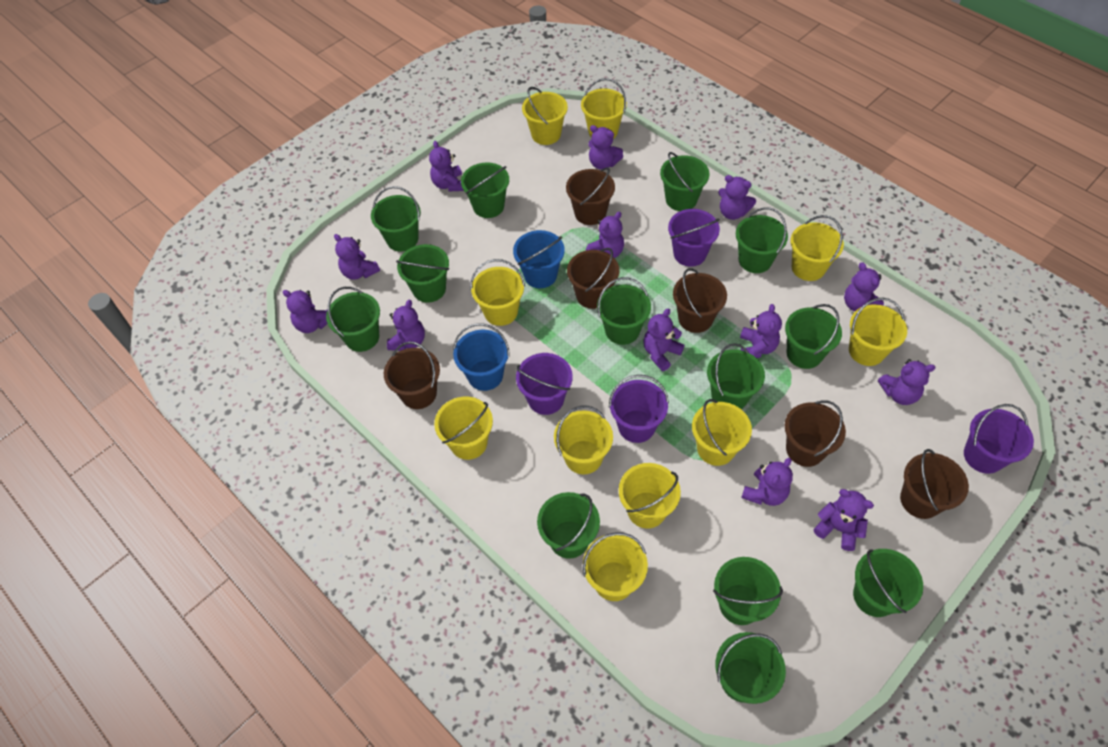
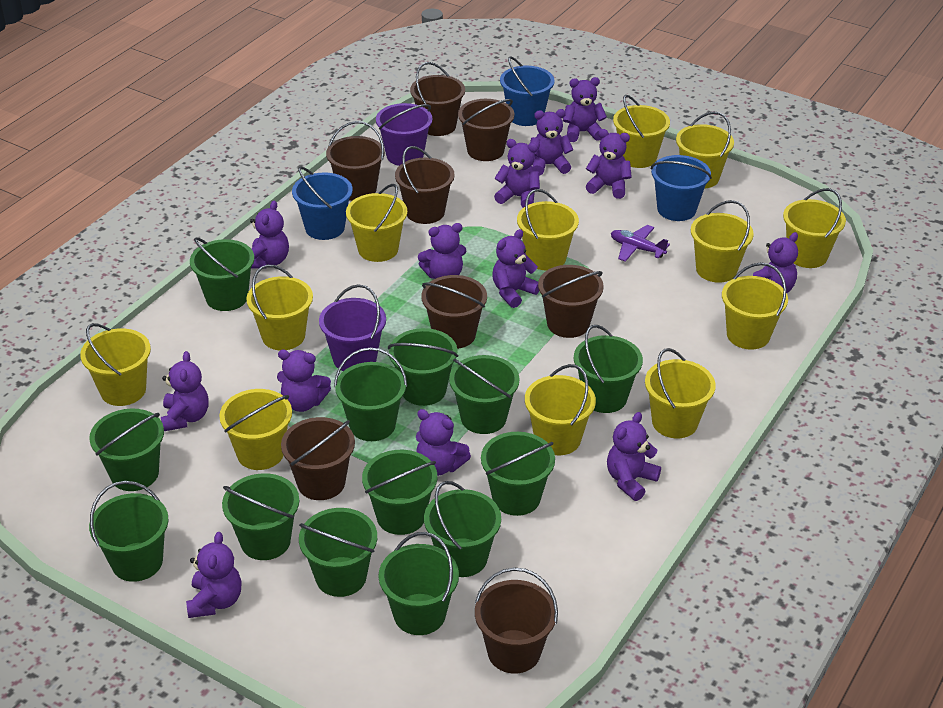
blue bucket: [453,323,510,391] [513,230,565,288] = 2 -> [292,167,353,240] [500,56,555,126] [651,155,712,221] = 3
brown bucket: [384,341,440,409] [566,167,615,225] [567,248,619,309] [673,268,727,333] [785,400,846,467] [900,449,969,519] = 6 -> [281,417,355,500] [326,121,385,201] [395,146,455,224] [410,62,465,136] [421,275,487,349] [458,99,514,161] [475,567,558,674] [538,265,604,338] = 8
purple bucket: [516,353,573,415] [609,375,669,443] [668,209,720,267] [964,404,1034,474] = 4 -> [319,284,386,371] [376,103,433,166] = 2
purple plane: none = 0 -> [611,225,670,262] = 1
yellow bucket: [434,397,493,460] [470,259,525,326] [522,87,568,145] [554,405,613,475] [581,78,627,139] [583,532,648,601] [619,463,681,529] [692,399,752,466] [791,215,844,281] [849,297,907,366] = 10 -> [80,323,151,406] [219,389,292,470] [246,265,313,350] [346,184,407,262] [517,189,579,270] [525,364,596,455] [613,95,670,168] [645,348,716,438] [676,111,734,188] [691,200,754,283] [722,263,788,350] [783,188,846,268] = 12

